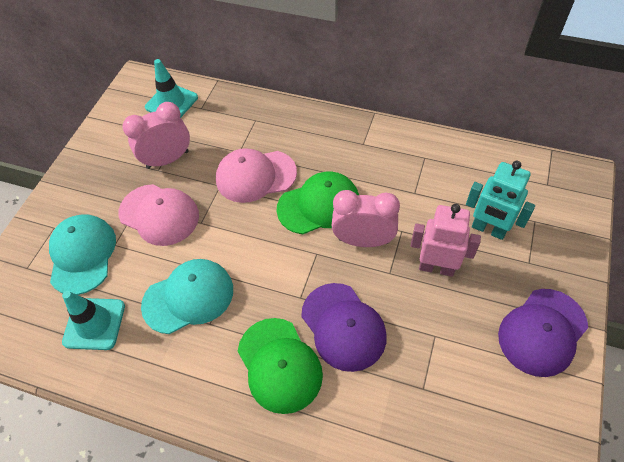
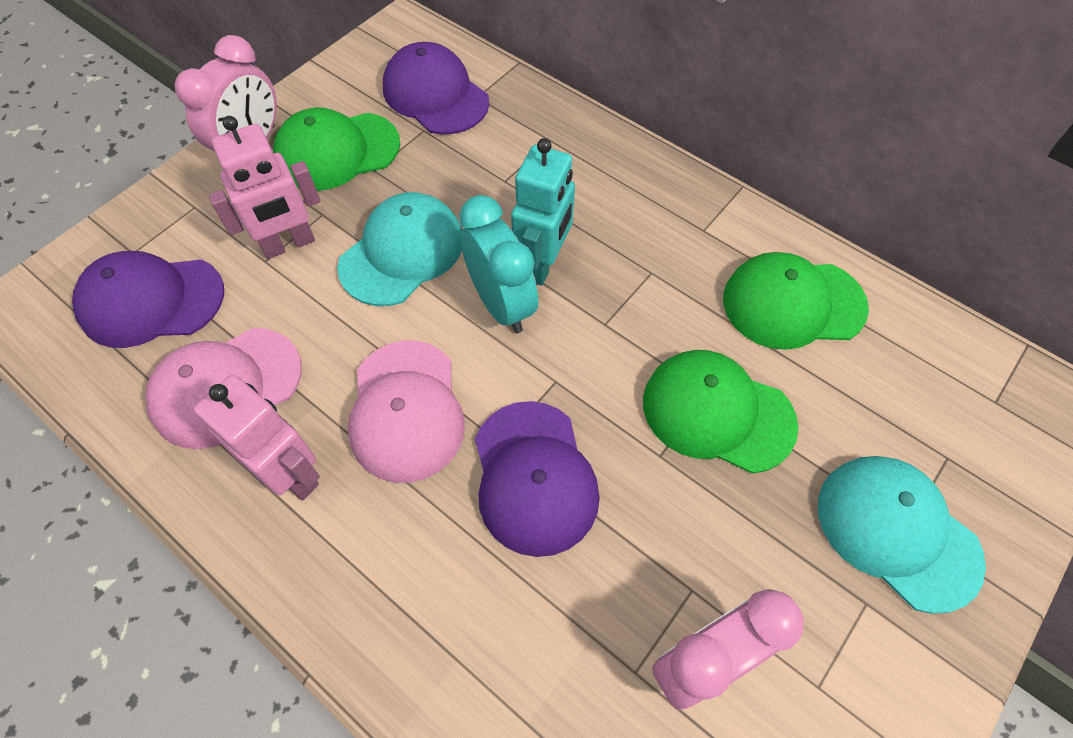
green cap: [238,318,323,414] [277,172,359,234] = 2 -> [273,107,400,191] [643,350,799,474] [723,252,869,350] = 3
pink robot: [411,204,481,277] = 1 -> [194,375,320,500] [209,116,320,259] = 2
purple cap: [301,283,387,372] [498,289,588,377] = 2 -> [72,251,224,348] [383,42,489,134] [475,401,600,557] = 3
turquoise clock: none = 0 -> [459,195,538,333] = 1
turquoise traffic cone: [62,291,125,350] [145,59,198,118] = 2 -> none = 0

